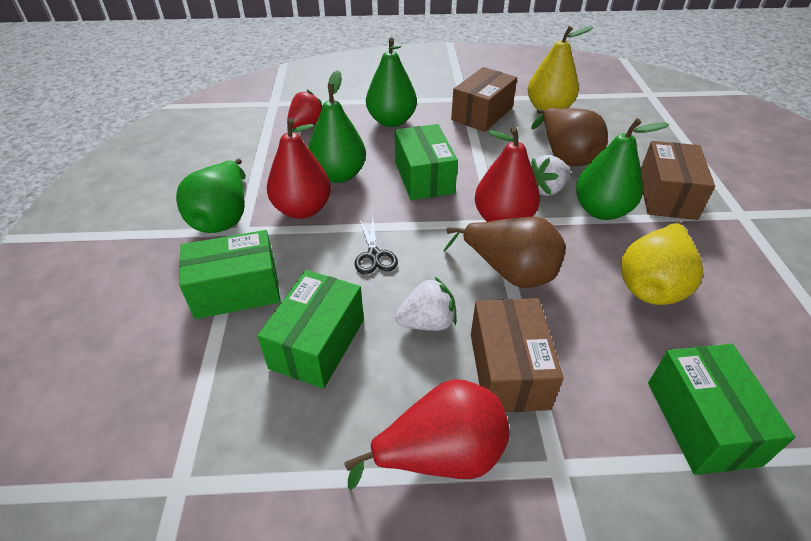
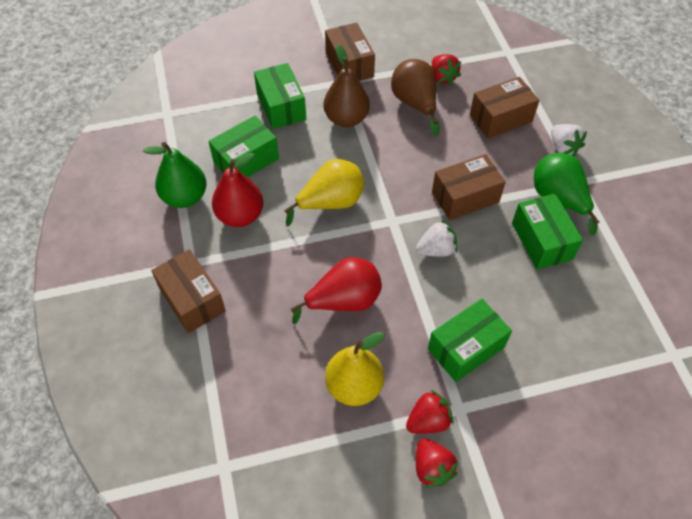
black scissors: [355,217,398,275] = 1 -> none = 0
brown box: [451,67,517,132] [471,298,563,412] [641,141,715,220] = 3 -> [151,249,226,333] [325,22,375,81] [432,154,506,220] [470,77,540,139] = 4
green pear: [176,159,246,233] [308,70,366,183] [366,38,417,127] [576,118,669,220] = 4 -> [143,142,207,208] [534,153,600,235] = 2
red pear: [267,118,331,219] [344,379,510,490] [475,127,540,222] = 3 -> [212,153,263,227] [291,257,382,324] = 2
red strawberry: [287,90,322,128] = 1 -> [406,390,453,434] [416,438,458,488] [431,54,461,86] = 3

